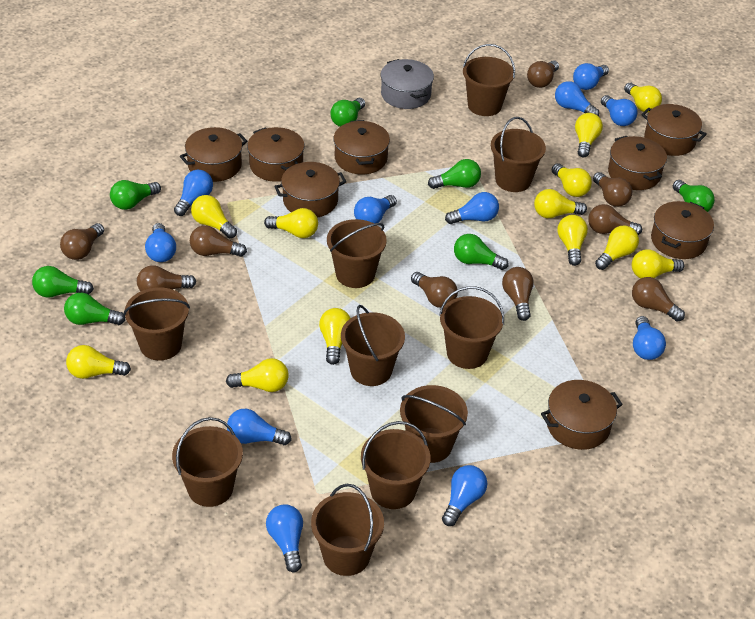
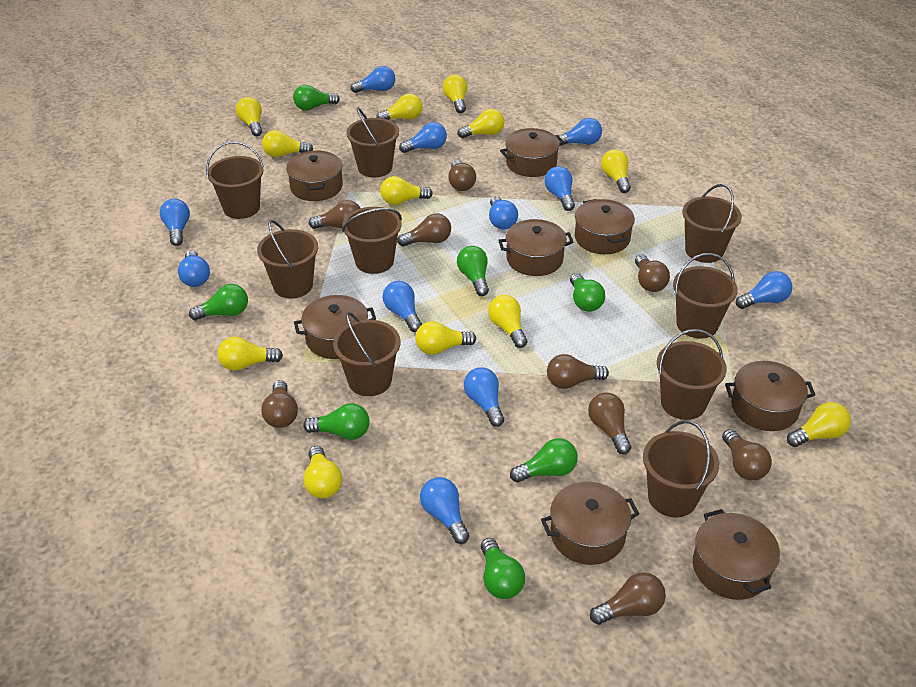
brown bucket: [124,287,190,361] [172,417,243,507] [311,484,384,576] [327,219,387,288] [341,305,405,386] [361,421,431,509] [400,385,468,463] [439,286,504,369] [463,44,515,116] [491,117,546,192] = 10 -> [206,141,264,219] [257,220,318,298] [333,312,400,396] [342,207,402,274] [346,108,399,177] [643,420,719,517] [657,329,727,420] [673,253,738,338] [682,184,742,263] = 9
grey pot: [381,59,434,109] = 1 -> none = 0

